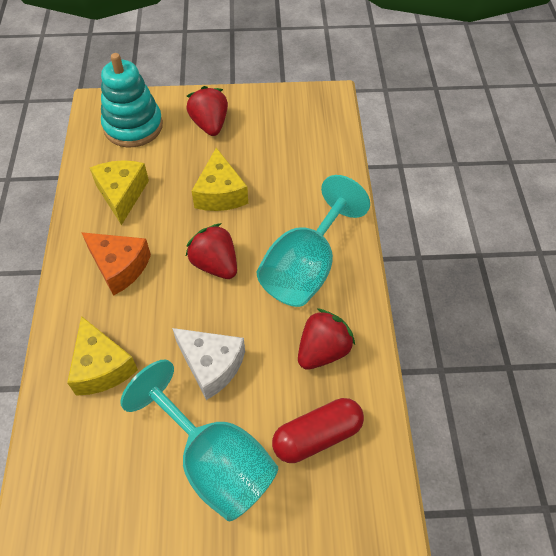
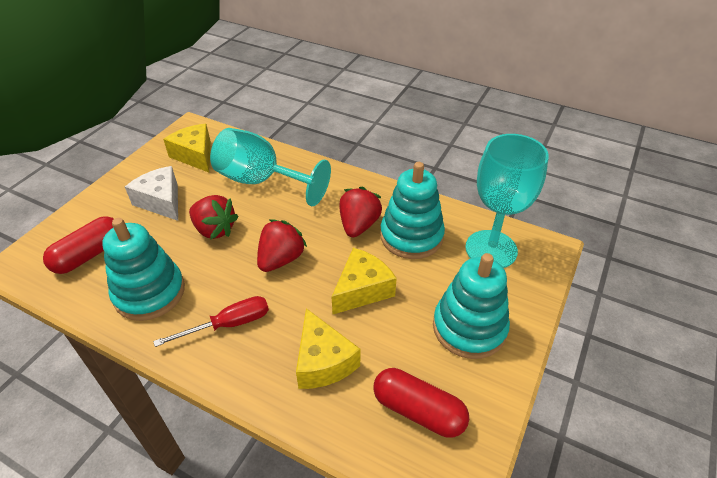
orange cheese: [81,232,151,296] = 1 -> none = 0
red capsule: [272,398,364,463] = 1 -> [43,216,114,274] [373,368,469,438] = 2
red screwdriver: none = 0 -> [153,296,269,347] = 1
turquoise stacking toy: [101,53,163,147] = 1 -> [102,218,185,321] [380,162,445,259] [433,253,510,359] = 3

